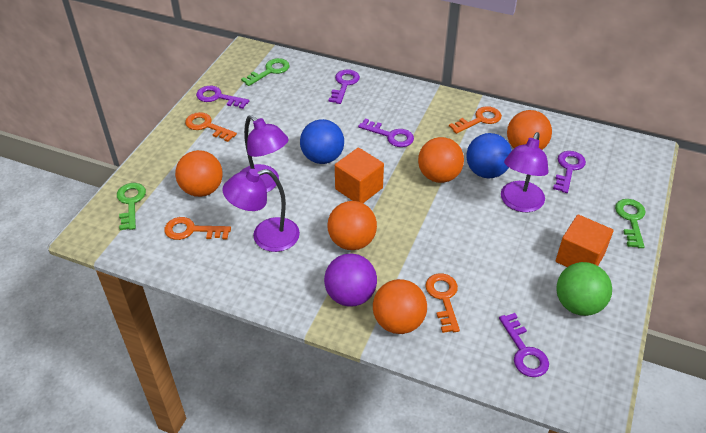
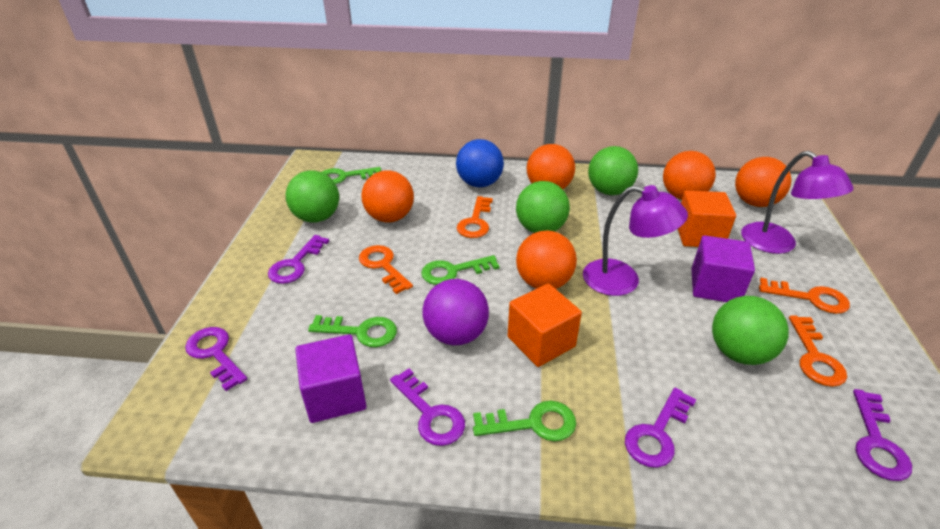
blue ball: [300,119,344,164] [467,133,512,179] = 2 -> [456,139,504,187] = 1
green ball: [556,262,612,316] = 1 -> [286,170,339,223] [516,181,570,233] [588,146,638,195] [712,296,789,365] = 4
green key: [117,183,146,230] [241,58,290,86] [615,199,645,248] = 3 -> [308,315,397,347] [322,167,381,184] [421,255,500,285] [473,401,576,441] = 4
purple cube: none = 0 -> [295,334,367,423] [691,235,755,302] = 2
purple lamp: [222,169,300,252] [240,115,289,192] [501,132,548,212] = 3 -> [583,185,688,296] [741,151,854,254] = 2

